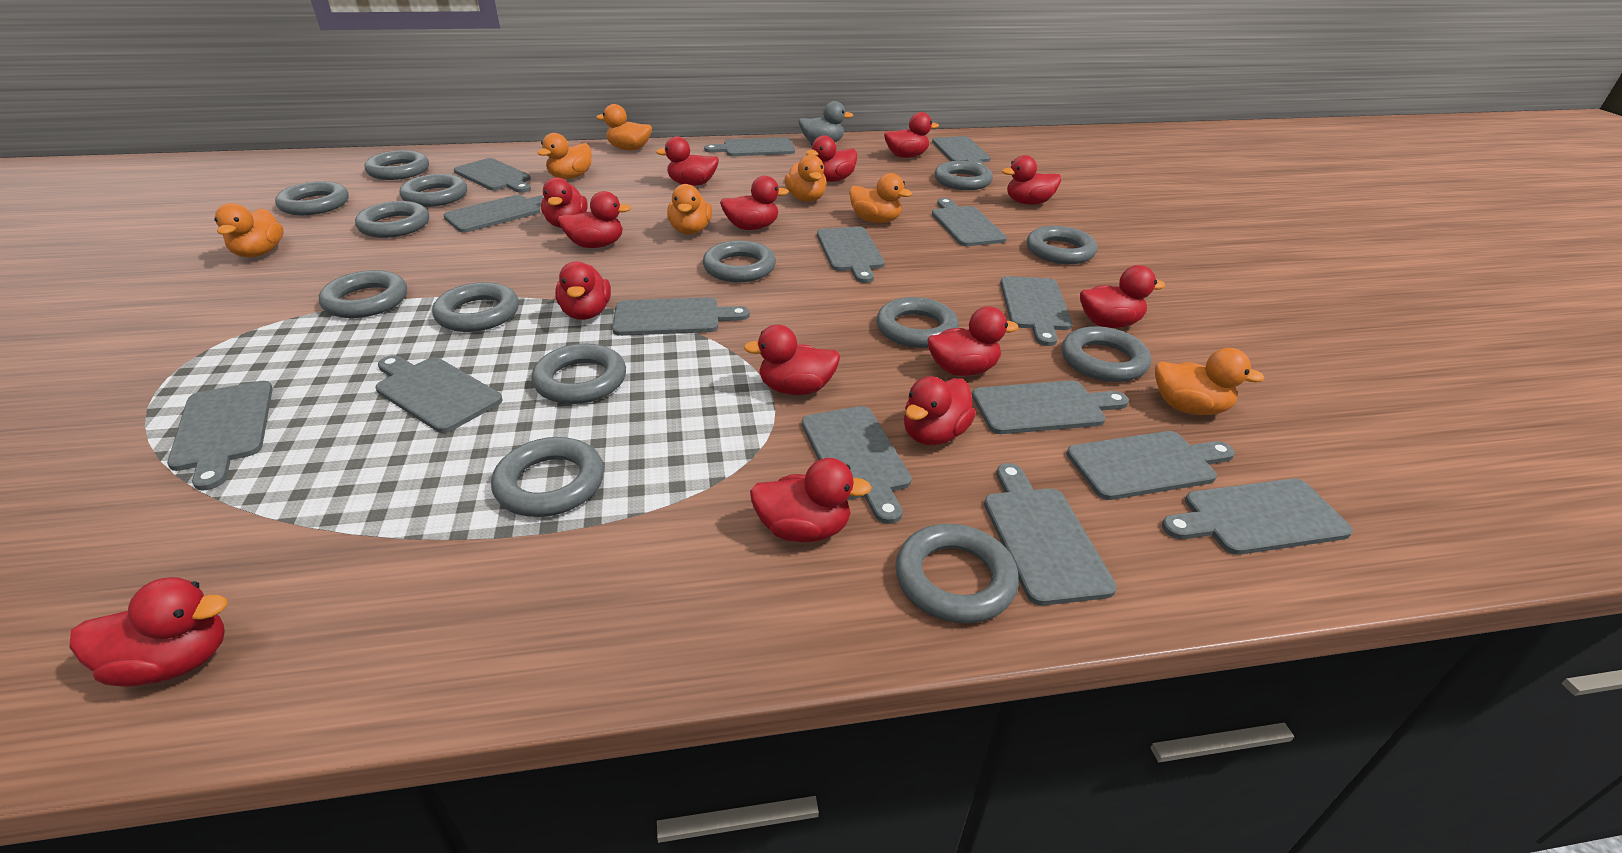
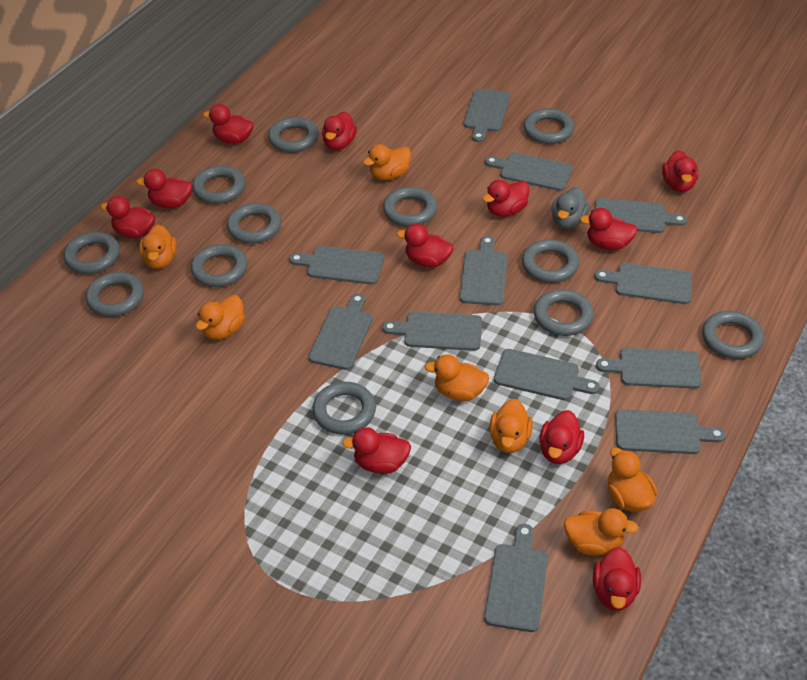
grey cutting board: [167,381,273,491] [375,355,503,433] [444,195,544,233] [454,158,531,193] [612,297,750,336] [704,137,795,156] [802,406,912,524] [817,227,885,283] [932,136,991,166] [932,198,1007,246] [972,380,1129,434] [984,463,1117,605] [1000,276,1072,346] [1066,431,1235,500] [1162,479,1353,555] = 15 -> [289,246,384,285] [309,293,372,370] [382,311,482,351] [460,236,507,306] [464,88,510,142] [484,524,548,632] [485,152,573,191] [494,349,600,400] [594,263,693,304] [595,198,687,233] [596,348,702,389] [615,409,726,454] = 12
grey ring: [275,181,349,215] [319,270,407,318] [355,201,429,238] [365,150,429,180] [400,174,467,207] [432,282,519,332] [491,437,604,517] [531,343,626,404] [703,240,776,282] [876,297,959,348] [895,524,1019,623] [934,161,993,190] [1027,226,1097,264] [1062,326,1151,382] = 14 -> [63,232,120,274] [86,272,144,317] [191,244,248,287] [192,165,245,204] [227,203,281,244] [268,117,319,153] [312,382,376,434] [383,187,437,227] [522,239,579,283] [523,108,574,144] [534,289,594,336] [702,311,764,359] = 12
red duck: [70,577,227,687] [541,177,588,228] [555,261,611,320] [558,191,631,248] [656,136,719,186] [720,176,789,230] [743,325,840,395] [750,458,872,542] [805,135,857,182] [884,112,939,158] [904,376,976,445] [927,307,1018,376] [1002,155,1061,205] [1080,265,1165,328] = 14 -> [100,196,155,238] [136,169,193,208] [203,104,254,144] [322,111,357,150] [342,427,411,474] [397,224,453,268] [482,180,529,217] [539,410,584,464] [580,208,638,250] [593,547,641,611] [662,150,699,192] = 11

